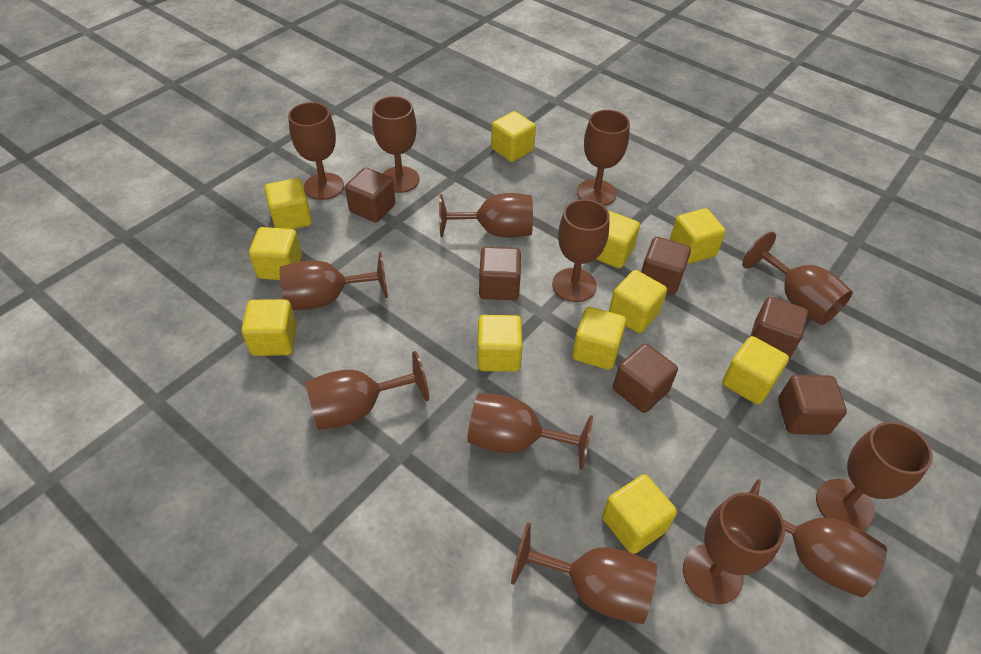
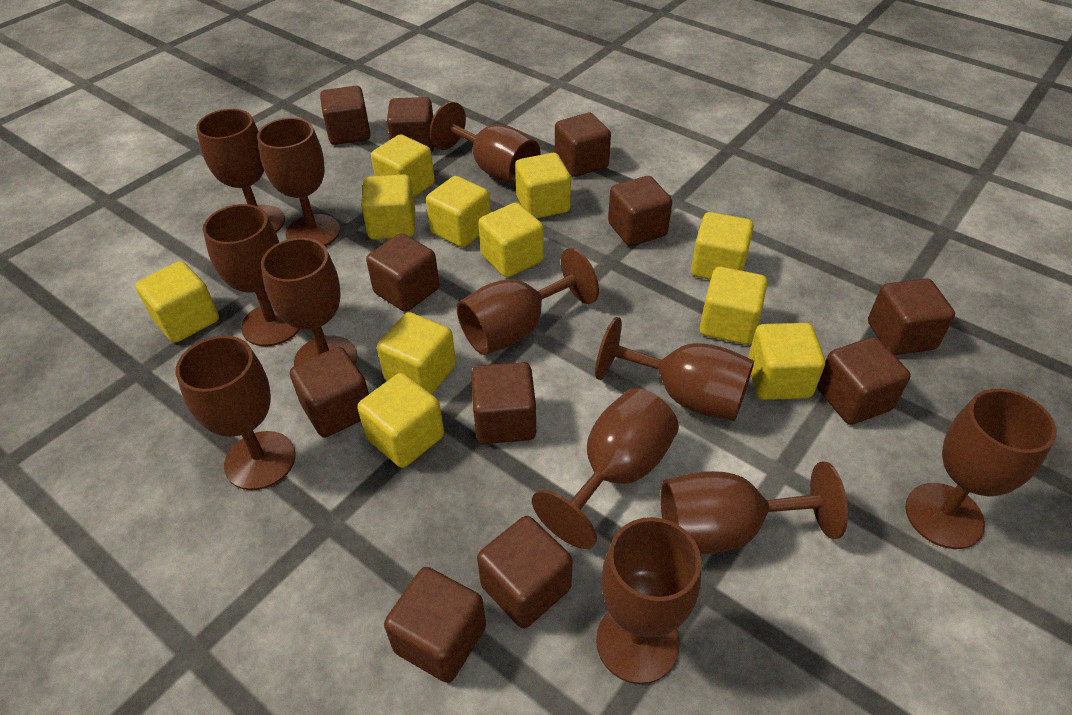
brown cube: [345,167,395,222] [479,247,521,300] [613,344,678,413] [641,237,691,295] [751,297,808,358] [778,375,847,435] = 6 -> [290,347,369,438] [320,86,371,145] [366,233,439,312] [384,567,486,683] [387,97,434,153] [471,362,536,444] [477,516,573,629] [555,113,611,177] [608,176,672,246] [817,337,911,425] [868,278,955,355] = 11
brown goblet: [279,252,388,310] [288,102,344,200] [305,351,429,430] [372,96,419,193] [439,193,533,238] [467,393,593,470] [511,523,657,624] [552,199,610,302] [577,110,630,206] [683,492,785,604] [742,232,853,325] [749,479,887,597] [816,421,933,530] = 13 -> [176,336,296,490] [196,109,285,232] [203,204,300,346] [257,118,340,246] [261,238,358,366] [430,102,541,186] [457,248,599,355] [532,388,679,549] [595,317,754,421] [596,517,701,684] [661,461,848,554] [905,389,1057,549] = 12

